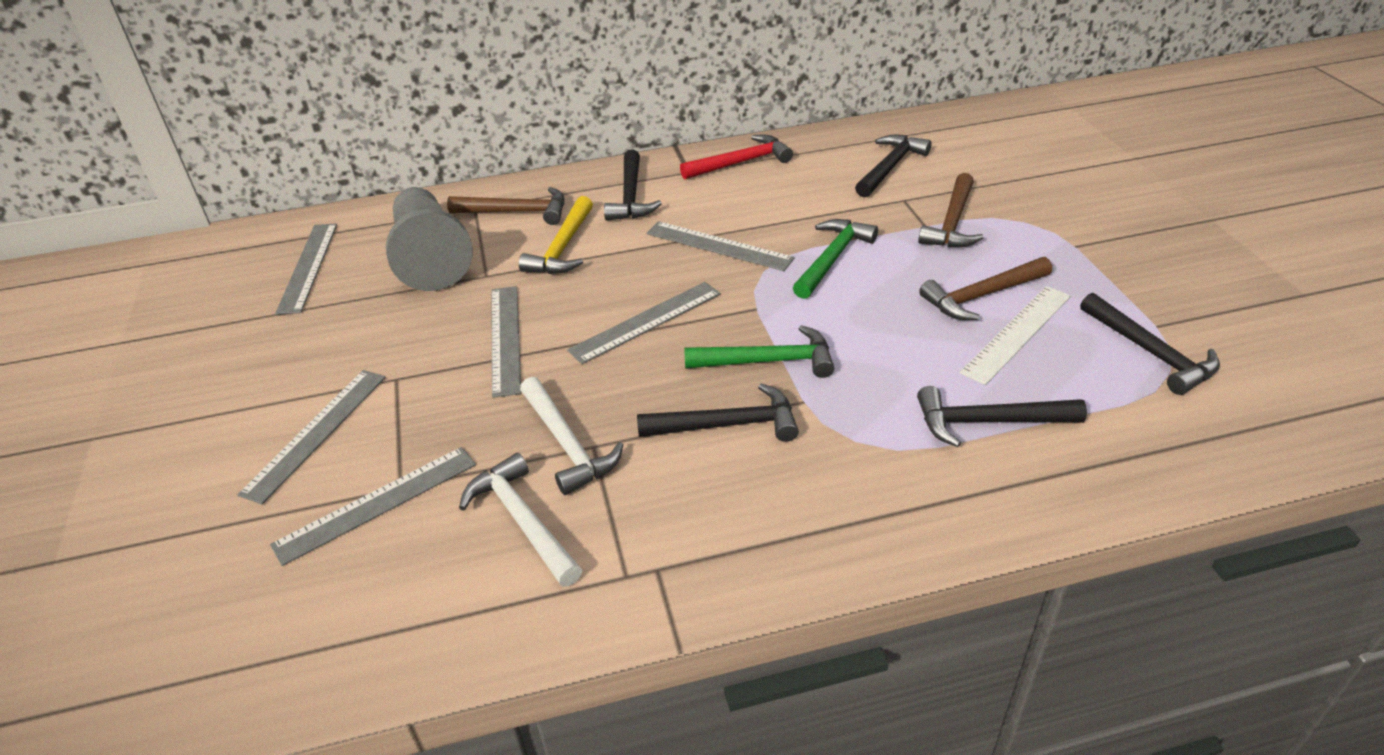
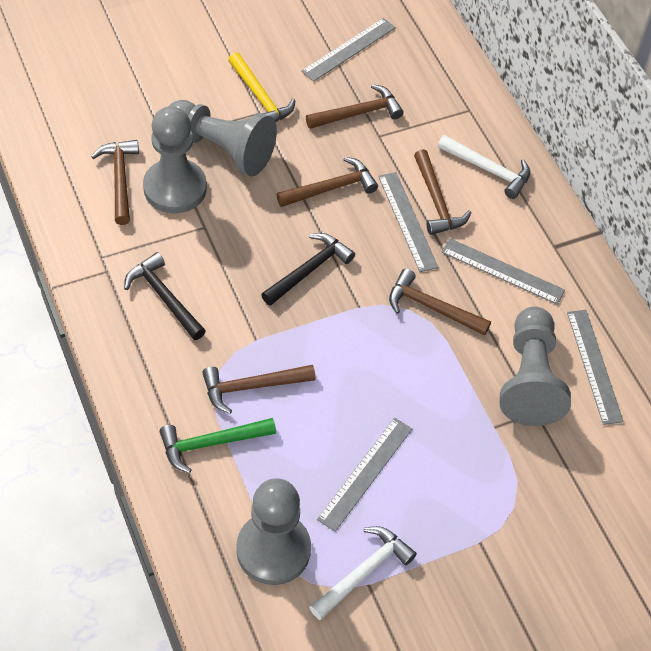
black hammer: [604,150,662,221] [637,384,799,442] [855,135,932,197] [917,386,1087,447] [1080,293,1220,395] = 5 -> [124,252,206,340] [261,233,355,306] = 2
brown hammer: [447,187,564,225] [918,173,984,248] [919,257,1052,320] = 3 -> [91,140,139,225] [202,365,316,414] [277,157,378,207] [306,84,404,129] [389,268,491,335] [414,149,471,235] = 6
green hammer: [684,325,834,378] [793,219,878,299] = 2 -> [159,418,276,473] = 1
grey pawn: [386,187,473,291] = 1 -> [143,106,207,213] [169,100,277,177] [236,478,311,585] [500,307,571,426] = 4
grey ruler: [237,370,386,504] [270,447,476,566] [275,223,337,315] [491,286,521,398] [567,282,721,364] [646,221,795,271] = 6 -> [301,18,396,82] [317,418,412,532] [378,172,438,272] [441,238,565,305] [567,310,624,425] = 5
red hammer: [680,135,793,179] = 1 -> none = 0
white ruler: [960,286,1071,385] = 1 -> none = 0

